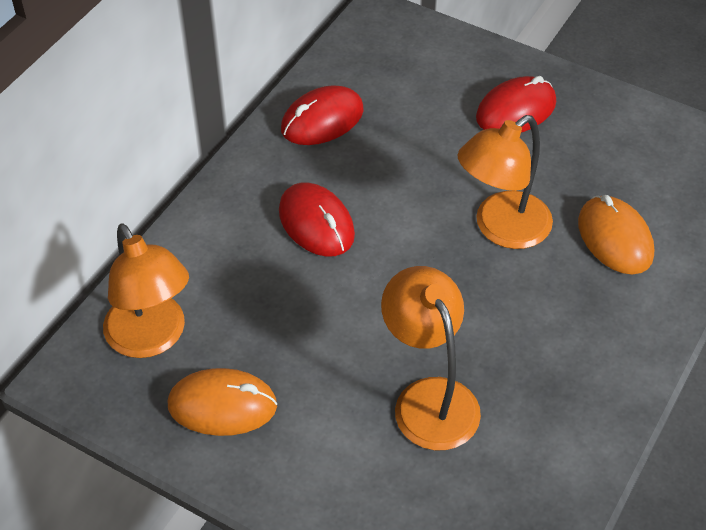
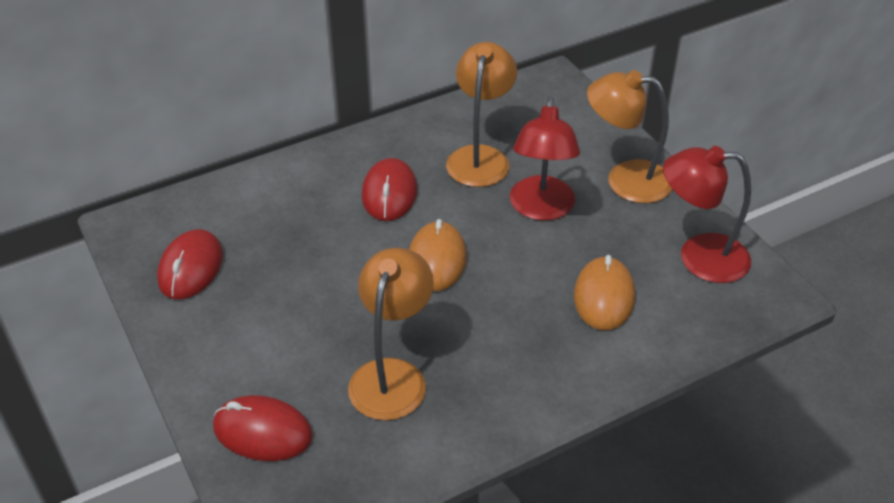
red lamp: none = 0 -> [510,97,580,220] [663,146,751,283] = 2

